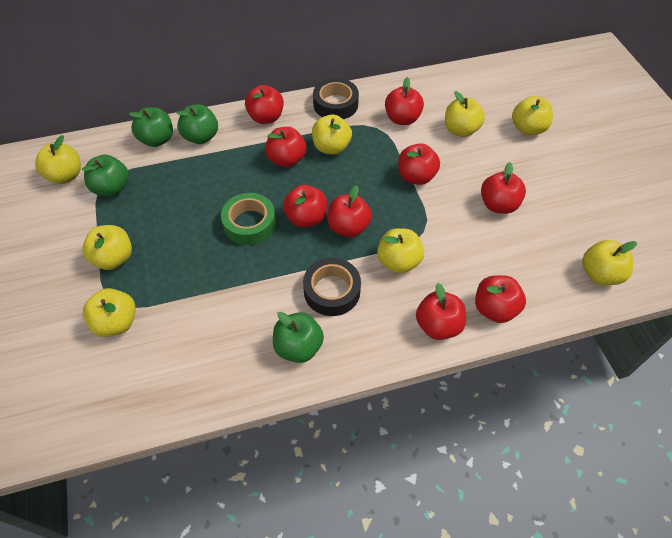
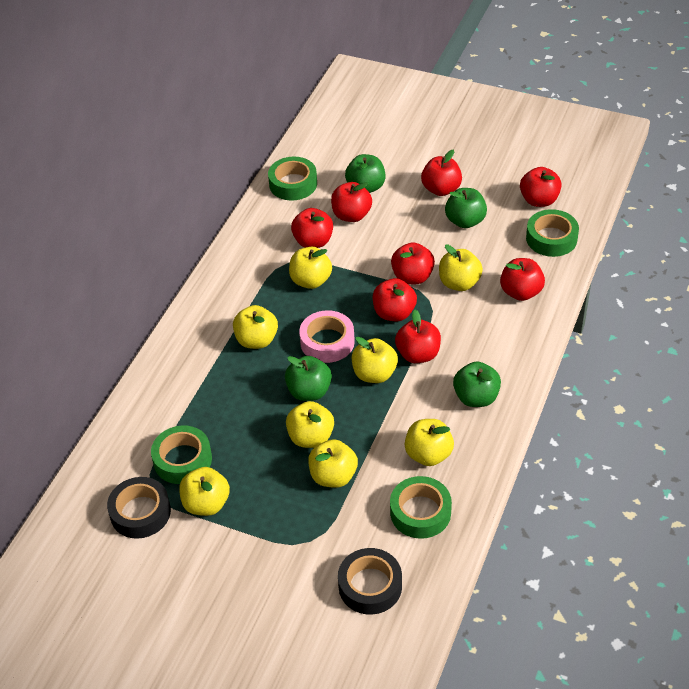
green tape: [221,193,276,245] = 1 -> [151,426,212,484] [268,157,317,201] [390,476,452,539] [526,209,579,257] = 4
pink tape: none = 0 -> [299,310,355,363] = 1
red apple: [245,85,284,124] [265,127,306,167] [283,185,327,228] [327,185,372,237] [385,77,424,125] [398,143,440,185] [416,283,466,340] [475,275,526,323] [481,162,526,214] = 9 -> [291,208,333,248] [331,182,372,222] [373,278,417,321] [391,242,435,284] [395,310,441,363] [421,150,462,196] [500,258,545,301] [520,167,562,207] = 8

